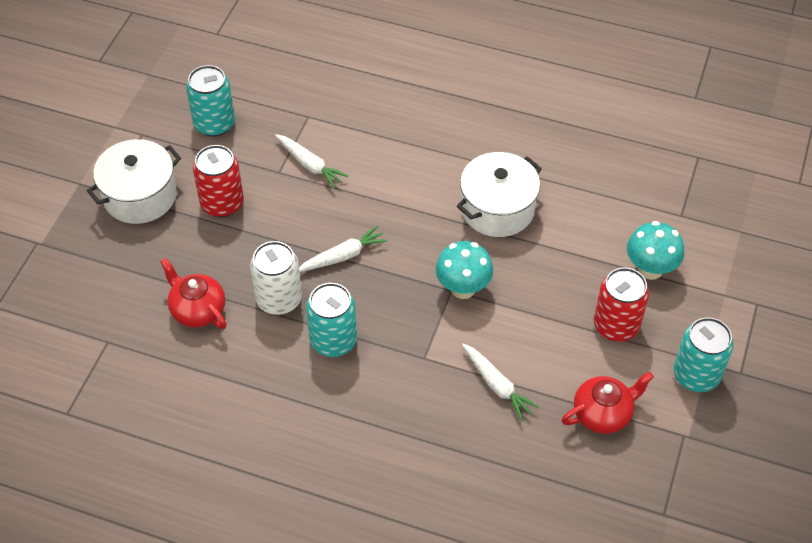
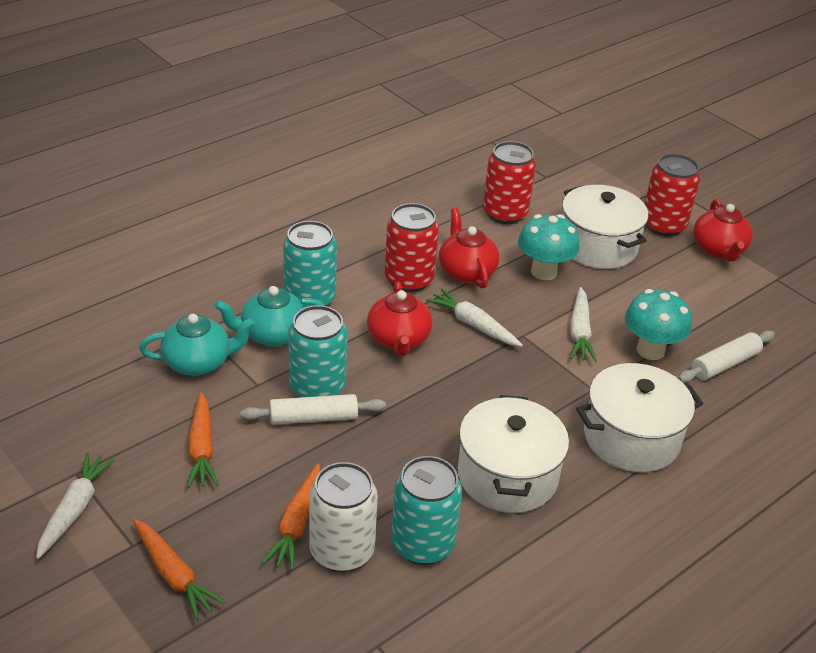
orange carrot: none = 0 -> [133,519,225,621] [187,392,219,488] [262,464,320,570] = 3
red can: [193,145,244,217] [594,267,649,342] = 2 -> [385,203,439,292] [483,141,536,224] [645,154,700,236] = 3
red teapot: [160,258,227,329] [562,372,654,434] = 2 -> [367,282,432,356] [439,208,499,289] [693,199,753,262] = 3
turquoise teapot: none = 0 -> [139,314,255,376] [214,286,325,347] = 2
white pot: [87,139,181,224] [457,152,542,237] = 2 -> [458,395,569,513] [562,185,648,269] [576,363,703,472] = 3
white rolling pin: none = 0 -> [240,394,386,425] [678,330,775,383] = 2

